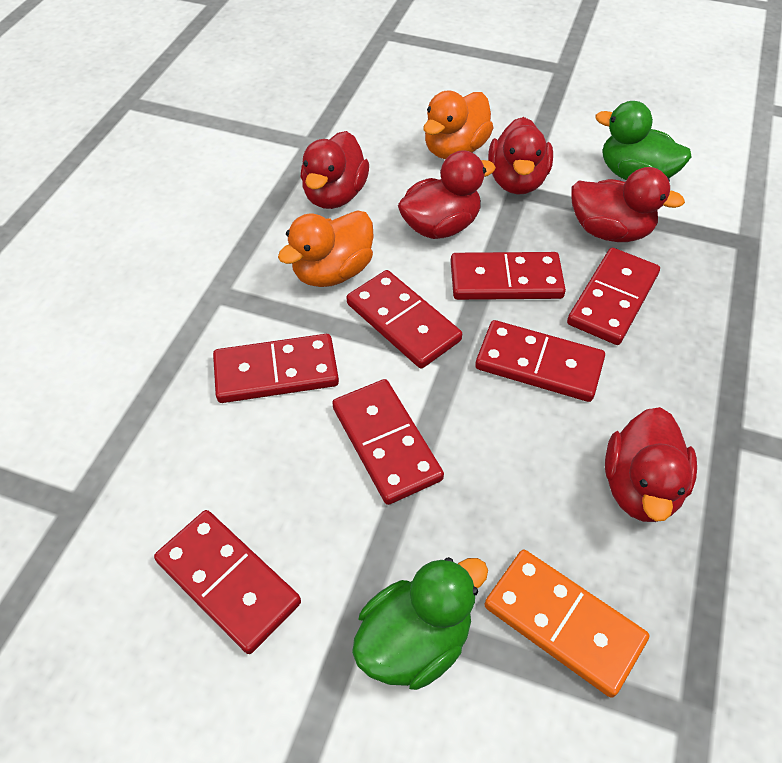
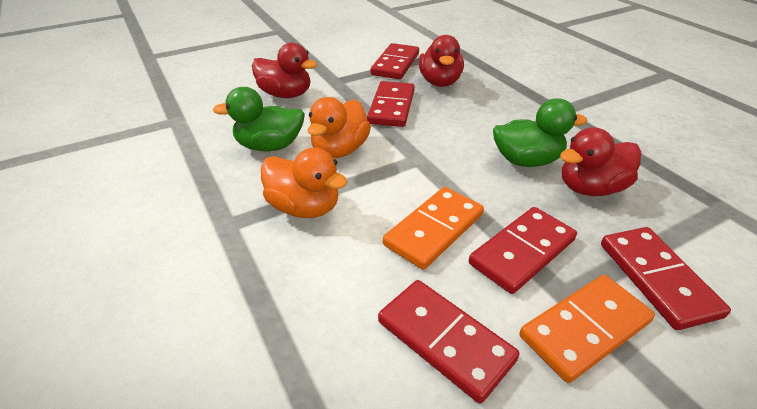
orange domino: [484,550,649,698] = 1 -> [383,187,484,270] [519,275,655,383] = 2
red domino: [154,510,301,654] [213,334,339,403] [332,379,444,505] [347,270,462,369] [451,252,566,300] [475,320,605,402] [567,248,660,345] = 7 -> [367,81,415,127] [371,43,419,79] [378,280,519,403] [469,207,577,294] [601,227,731,330] = 5
red duck: [300,131,369,209] [398,150,496,239] [488,117,553,195] [571,167,685,242] [605,407,697,522] = 5 -> [252,42,317,98] [419,35,464,87] [560,127,641,196] = 3

